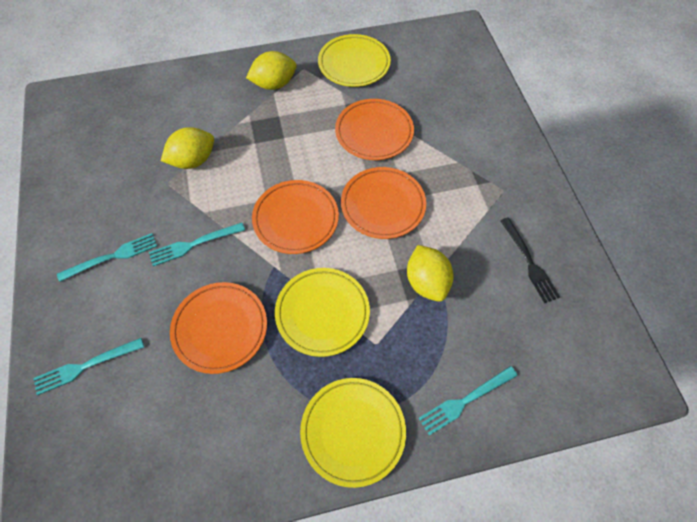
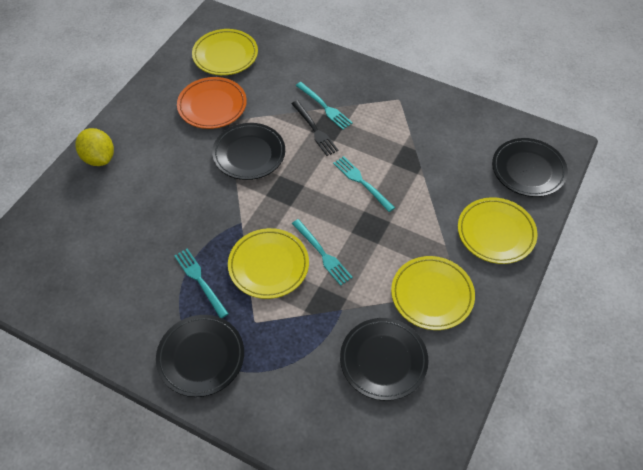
black plate: none = 0 -> [156,315,244,397] [212,123,285,180] [340,318,428,401] [492,138,568,197] = 4
orange plate: [170,282,267,374] [252,180,339,254] [335,99,414,160] [341,167,426,239] = 4 -> [177,77,247,129] = 1
yellow lemon: [161,127,214,169] [246,51,296,90] [407,245,454,302] = 3 -> [75,128,114,166] = 1
yellow plate: [275,268,370,357] [300,378,406,488] [318,34,391,87] = 3 -> [192,29,258,75] [228,228,309,299] [391,256,475,330] [458,197,537,264] = 4

